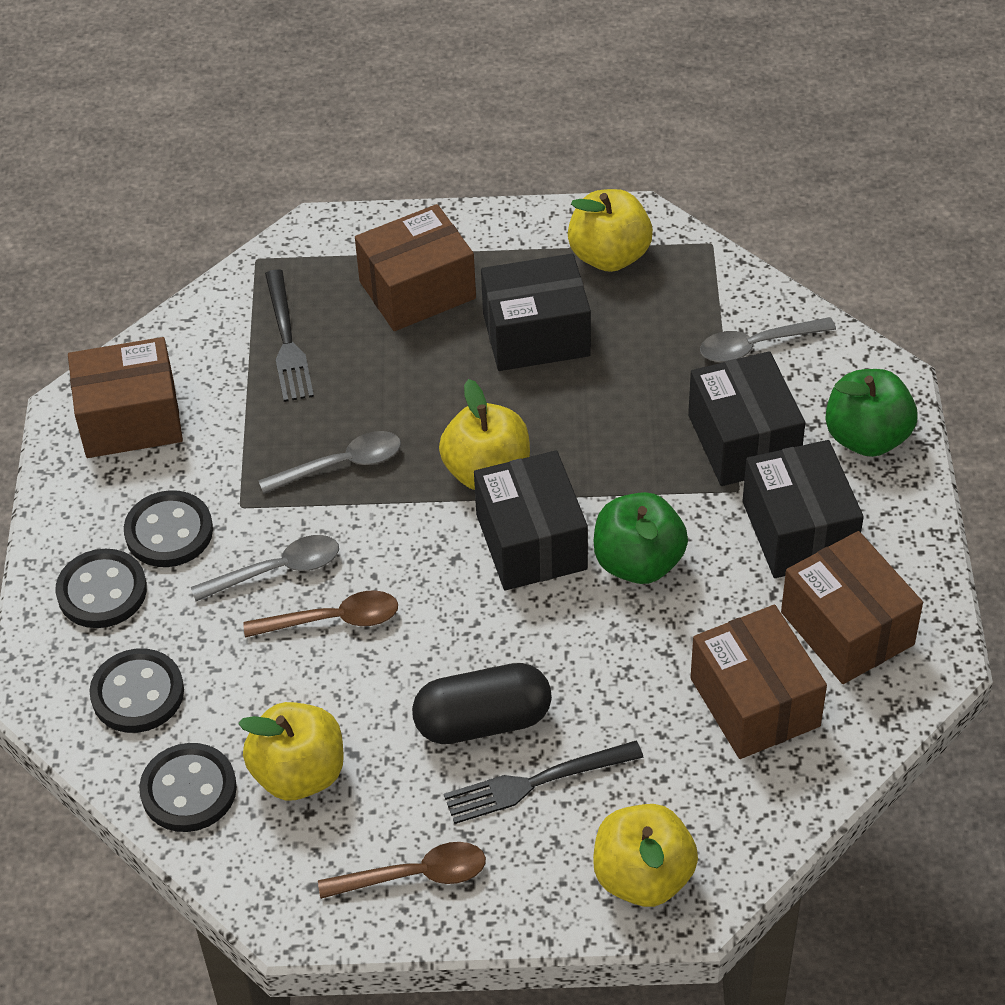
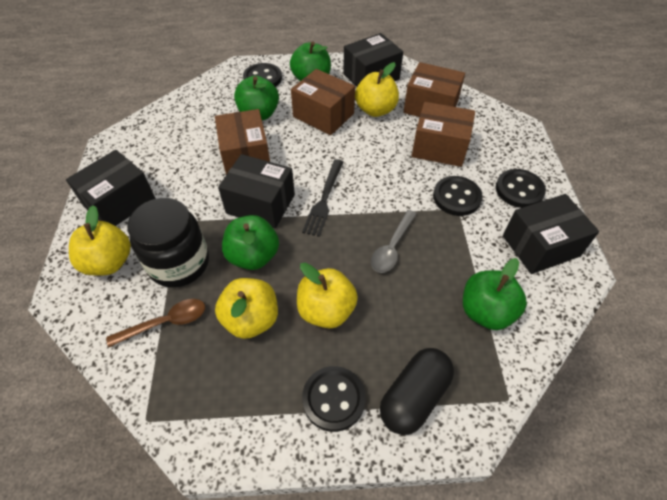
black fork: [265,269,314,402] [444,741,644,824] = 2 -> [302,159,344,237] = 1
black jar: none = 0 -> [127,198,209,288] = 1
brown spoon: [243,590,398,638] [318,842,486,899] = 2 -> [106,299,205,347] = 1
green apple: [594,492,688,584] [825,369,917,457] = 2 -> [222,215,279,270] [234,76,279,120] [290,41,331,81] [463,258,527,330] = 4
grey spoon: [191,535,339,601] [259,431,401,494] [700,317,836,362] = 3 -> [371,210,417,273] = 1

